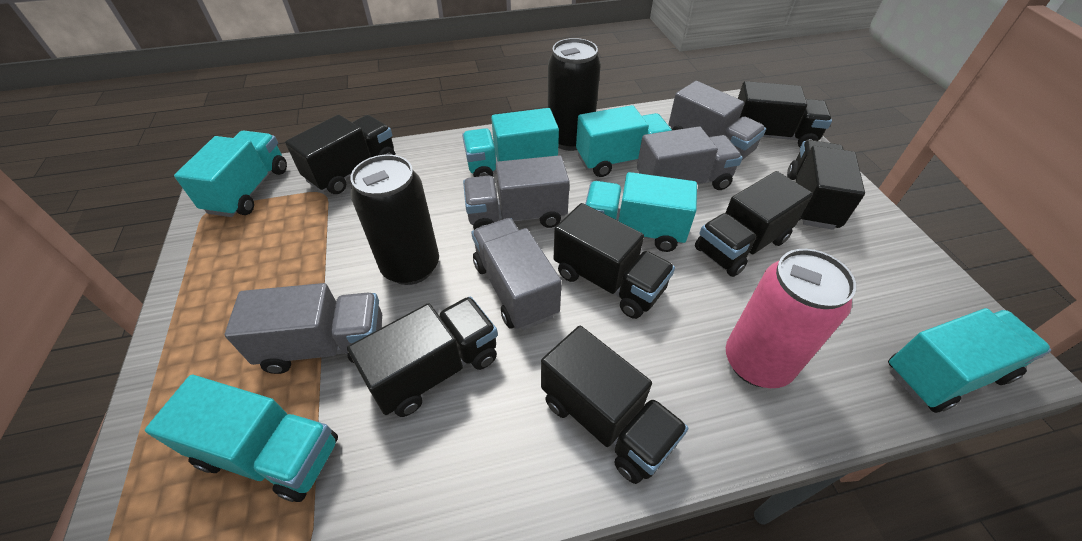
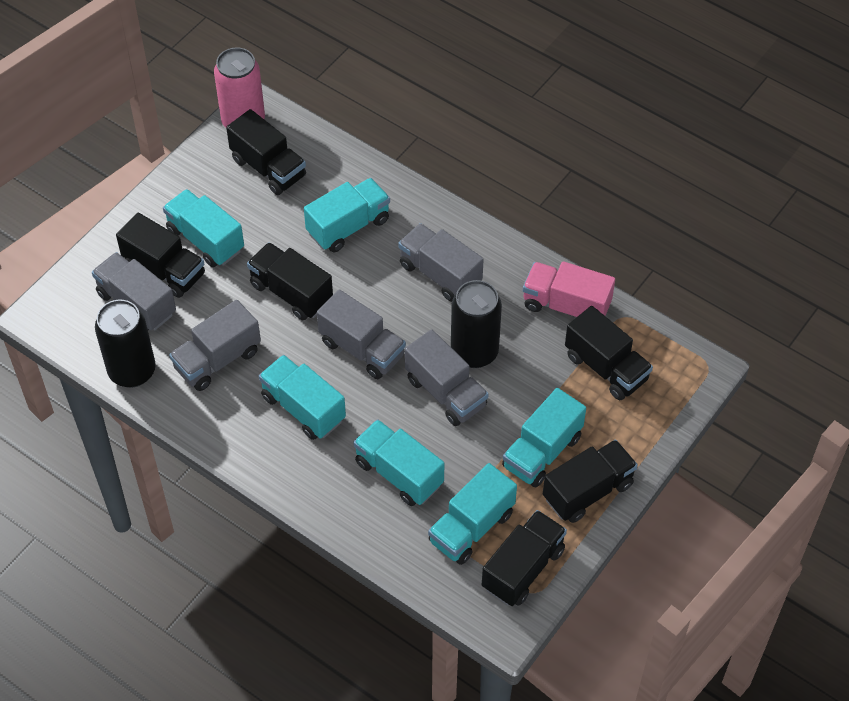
black truck: [285,115,395,194] [347,296,498,417] [541,326,688,484] [554,203,675,319] [695,171,813,277] [738,81,832,147] [787,140,865,230] = 7 -> [116,213,205,298] [226,109,306,195] [247,242,333,320] [482,510,567,606] [543,440,638,523] [565,306,653,400] = 6
pink truck: none = 0 -> [523,261,615,317] = 1

